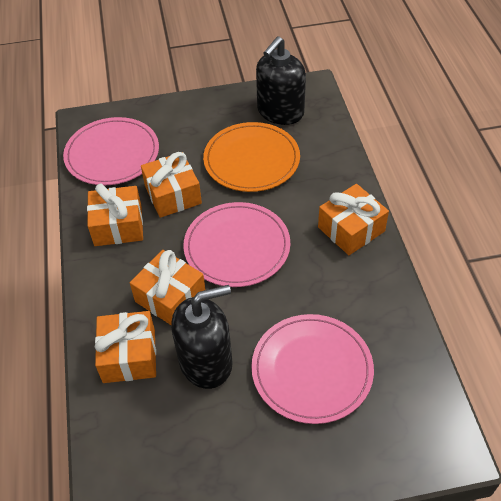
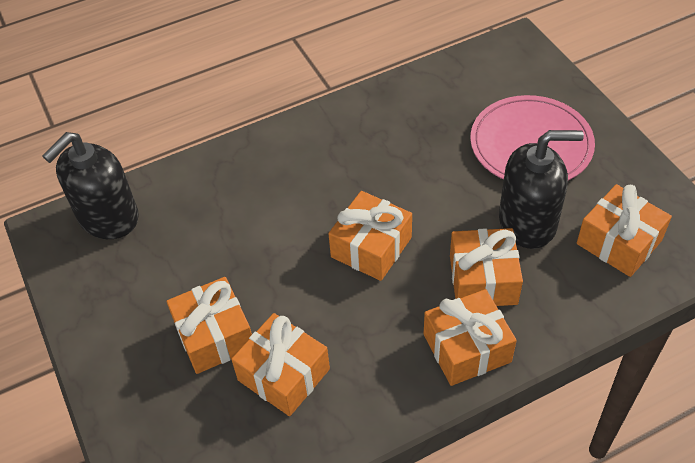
orange gift: [87,183,143,246] [95,311,156,383] [130,250,205,325] [141,152,202,218] [318,184,389,255] = 5 -> [166,277,252,374] [231,313,330,416] [328,191,412,281] [424,289,517,386] [450,228,523,306] [577,184,672,277] = 6
orange plate: [203,122,300,192] = 1 -> none = 0
pink plate: [63,117,159,185] [183,202,290,287] [251,314,374,424] = 3 -> [470,95,595,180] = 1

